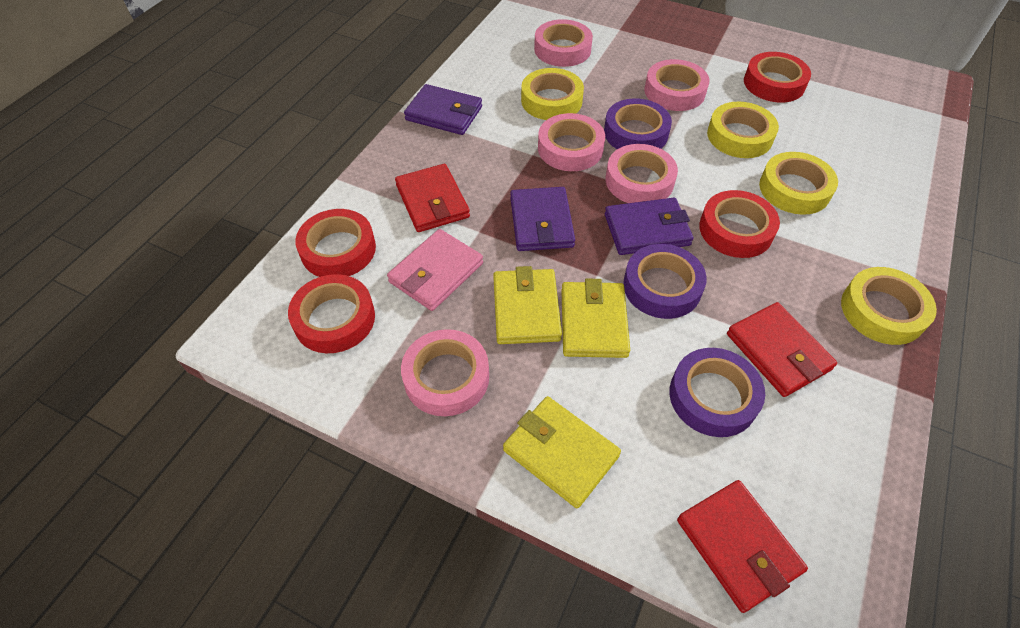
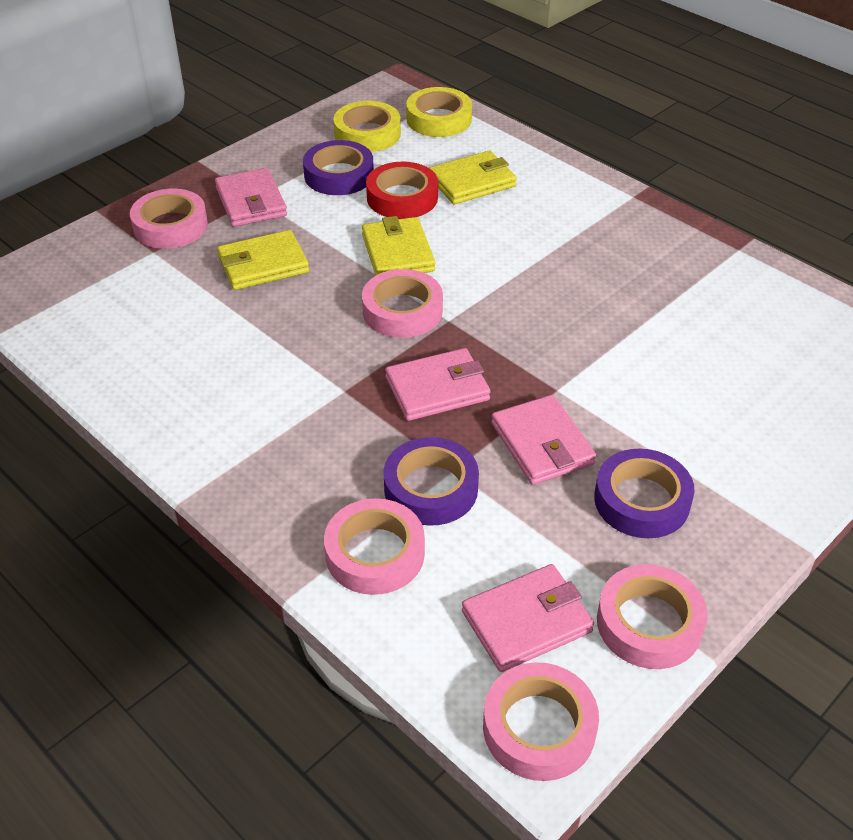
pink wallet: [387,229,483,311] = 1 -> [215,168,287,227] [385,348,491,421] [462,564,594,672] [491,395,596,485] = 4
purple wallet: [404,84,482,135] [510,187,575,251] [605,198,693,255] = 3 -> none = 0
red tape: [288,274,375,353] [295,209,376,277] [699,190,780,258] [744,52,811,103] = 4 -> [366,162,438,219] = 1
red wallet: [395,164,470,232] [677,480,808,613] [727,302,837,397] = 3 -> none = 0
yellow tape: [521,68,584,120] [707,102,779,158] [759,152,838,215] [841,267,937,345] = 4 -> [333,101,401,152] [406,87,472,137] = 2

